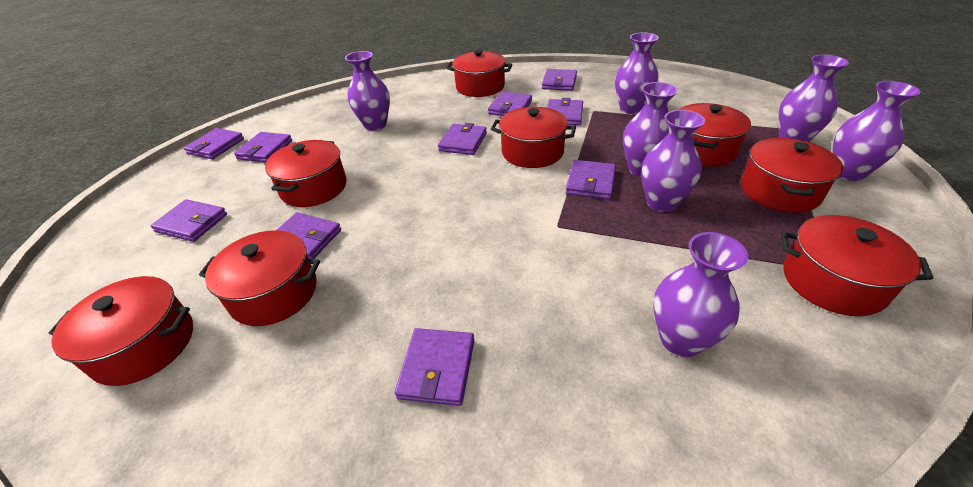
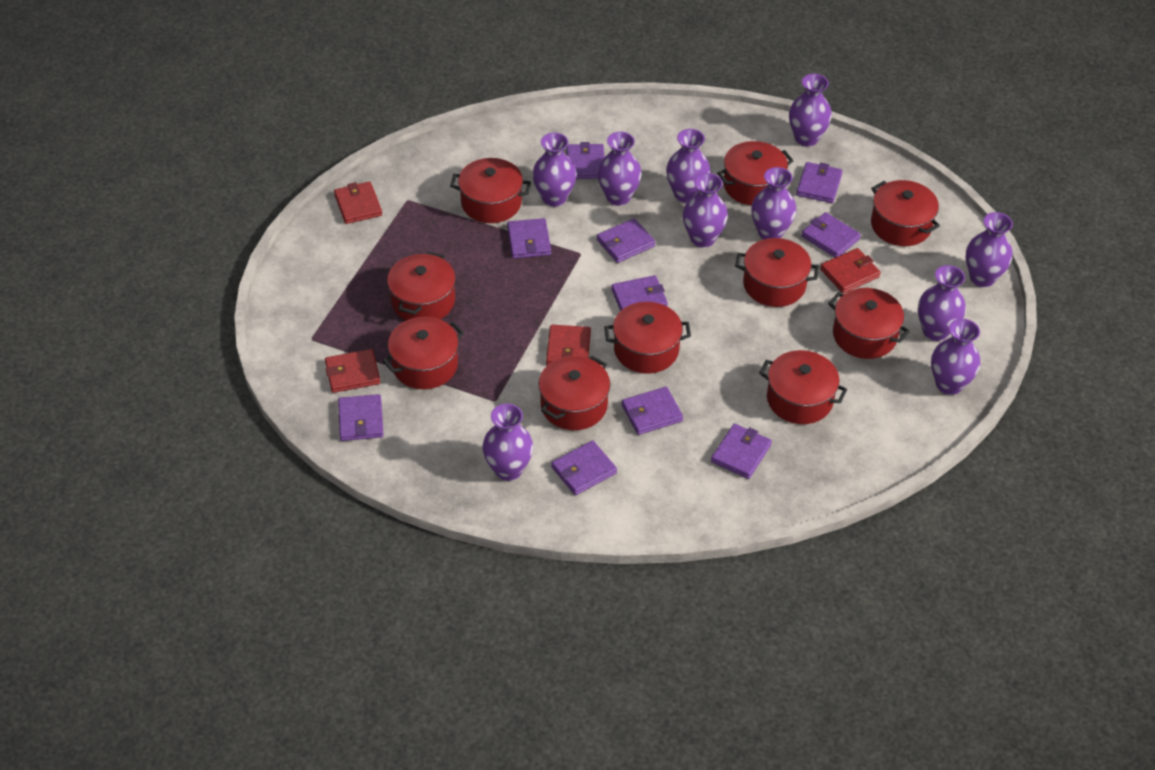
purple vase: [345,51,390,131] [615,33,659,114] [623,82,678,177] [641,110,705,212] [653,232,748,357] [779,54,849,142] [832,81,921,181] = 7 -> [482,403,533,481] [532,132,577,207] [597,132,642,206] [666,129,710,203] [683,173,728,248] [751,167,796,240] [789,74,832,147] [918,265,966,341] [931,319,980,395] [966,212,1013,287] = 10
red pot: [49,276,193,386] [199,230,320,326] [265,140,347,207] [446,50,512,97] [491,107,576,168] [679,103,751,166] [741,138,843,213] [781,215,933,316] = 8 -> [382,317,464,389] [387,252,456,321] [450,158,531,223] [539,356,610,430] [604,302,691,374] [717,141,794,205] [735,238,819,307] [759,350,848,424] [828,288,910,359] [871,180,940,246] = 10
red wallet: none = 0 -> [325,349,380,393] [334,181,382,224] [546,325,591,365] [820,248,881,293] = 4

